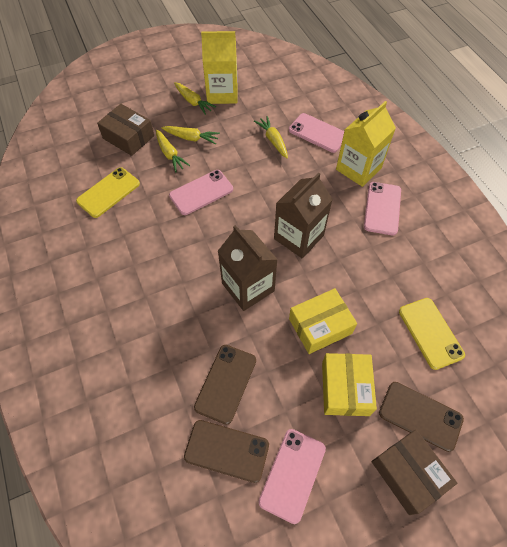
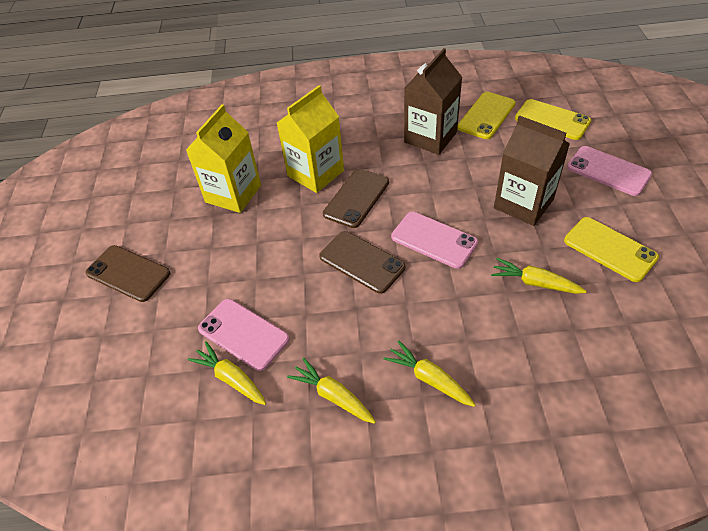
brown box: [97,104,154,156] [371,430,457,515] = 2 -> none = 0
pink phone: [169,170,233,215] [259,429,326,524] [289,113,344,153] [364,182,401,235] = 4 -> [198,299,290,371] [391,212,478,269] [567,146,652,196] = 3
yellow box: [289,288,357,354] [322,353,377,416] = 2 -> none = 0
yellow phone: [76,167,140,218] [399,298,465,370] = 2 -> [457,92,516,139] [515,99,591,140] [564,217,659,282] = 3

